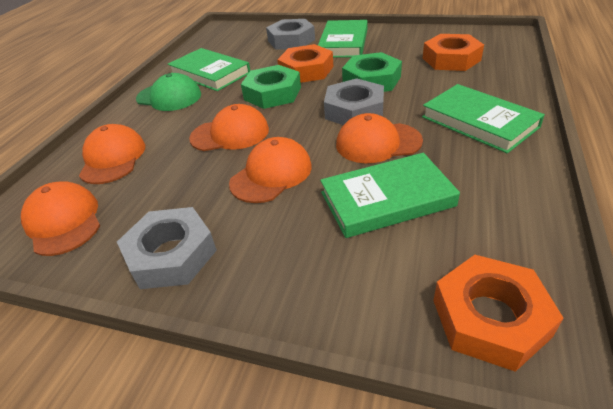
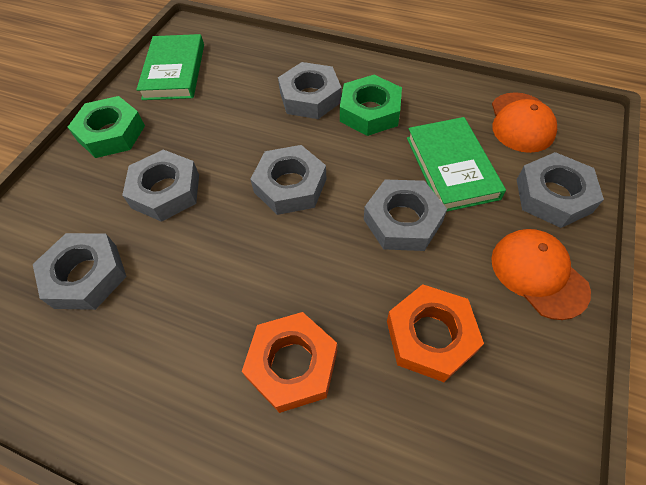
green book: [168,48,250,91] [318,20,368,58] [320,153,460,238] [422,84,545,153] = 4 -> [136,34,204,100] [407,117,506,212] = 2
green cap: [136,73,201,111] = 1 -> none = 0
grey nut: [117,207,217,289] [266,19,315,50] [324,78,384,125] = 3 -> [33,233,127,310] [122,150,199,222] [250,145,326,215] [278,62,341,119] [364,180,447,251] [517,152,604,228] = 6
orange cap: [21,181,100,256] [79,124,145,184] [189,104,269,151] [229,137,312,203] [336,113,423,163] = 5 -> [491,229,591,320] [492,92,557,153] = 2
orange nut: [277,44,333,83] [423,34,484,71] [433,255,563,372] = 3 -> [242,312,337,413] [387,284,484,382] = 2

